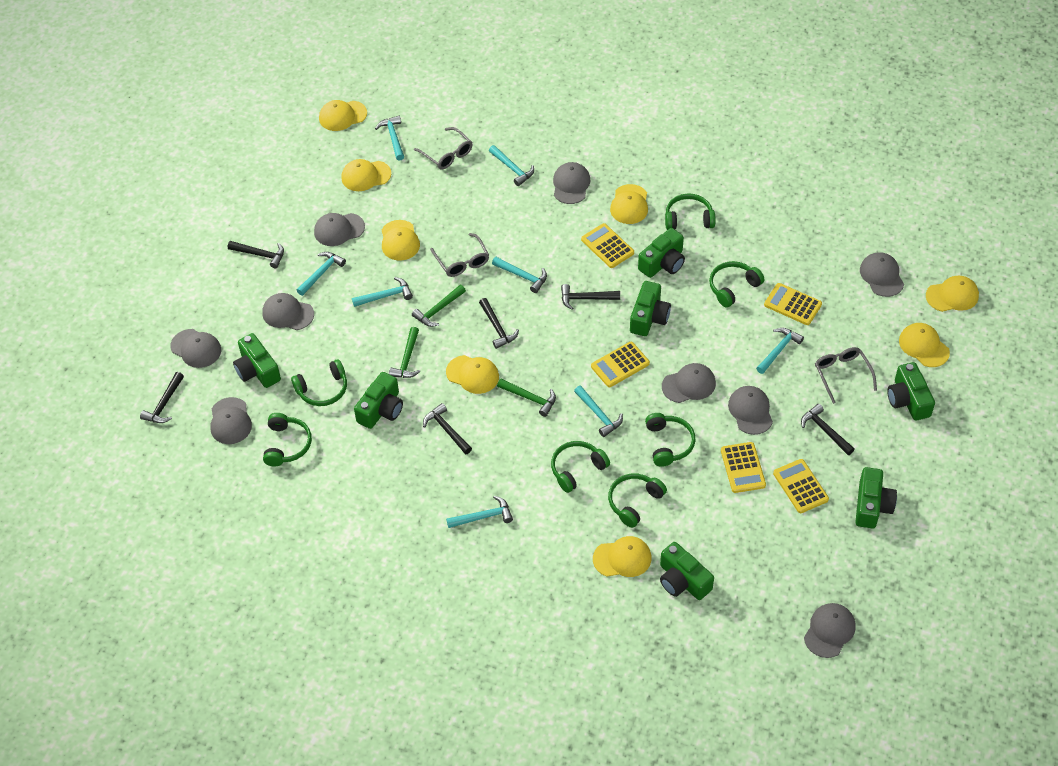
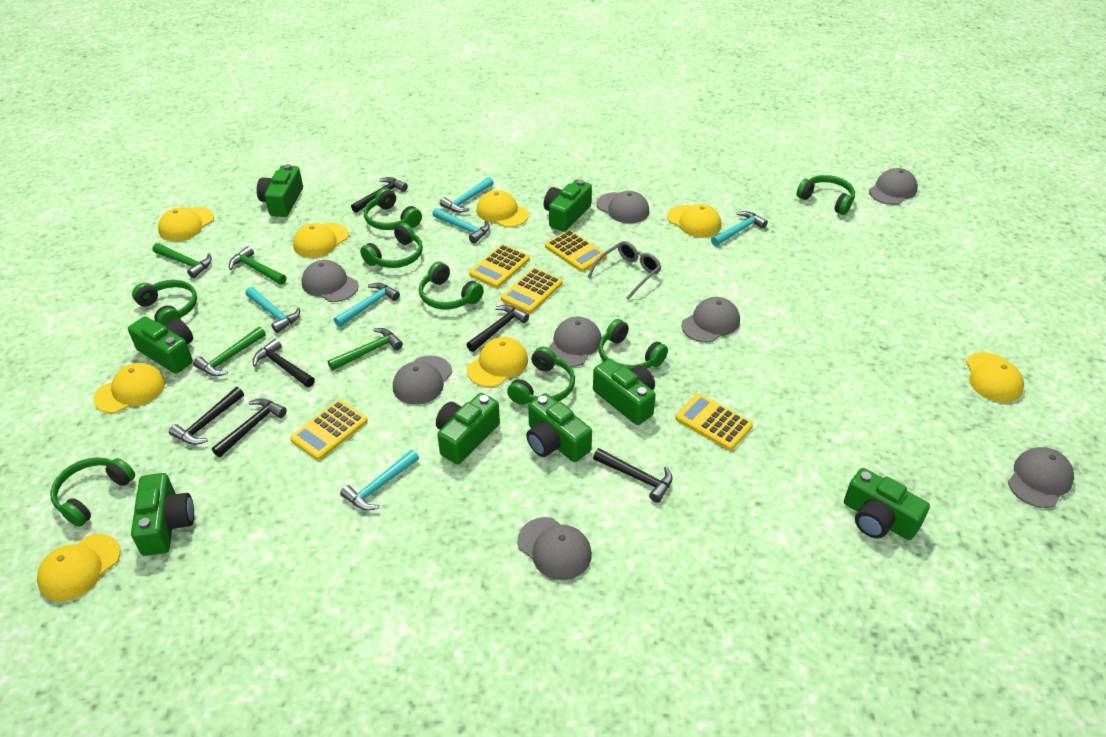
green camera: [233,333,281,388] [354,372,403,429] [630,281,671,336] [638,228,685,278] [660,542,714,600] [856,467,897,529] [887,362,935,420] = 7 -> [128,317,193,374] [131,473,194,556] [257,164,303,217] [436,393,500,464] [526,393,592,462] [544,179,592,232] [593,359,656,425] [844,468,930,540] = 8
green hammer: [389,327,421,378] [412,285,466,327] [497,378,556,417] = 3 -> [152,243,212,278] [193,327,266,376] [229,246,286,285] [328,328,403,371] = 4
green headphones: [263,413,312,467] [291,359,347,406] [551,441,610,493] [608,473,667,528] [645,413,696,467] [665,193,715,230] [709,261,764,308] = 7 -> [50,457,135,527] [132,280,197,325] [360,223,423,268] [364,188,422,230] [419,262,484,310] [507,347,575,405] [599,319,668,370] [797,175,855,215] = 8
grey cap: [170,329,221,368] [210,397,252,444] [262,293,314,330] [314,213,365,246] [553,162,590,204] [662,363,716,403] [728,386,773,435] [804,603,856,658] [860,252,904,297] = 9 -> [301,260,359,302] [393,356,452,405] [517,517,592,580] [548,317,601,367] [597,191,649,223] [681,297,740,343] [869,168,918,205] [1008,447,1074,508] = 8
grey glasses: [414,127,473,170] [430,233,489,277] [815,347,877,404] = 3 -> [588,241,661,300] = 1
turquoise hammer: [296,252,346,296] [352,277,413,307] [375,116,404,161] [446,496,513,528] [489,145,534,186] [492,257,547,293] [574,386,623,437] [756,328,804,374] = 8 -> [245,287,300,333] [334,283,400,327] [340,450,419,510] [432,208,490,243] [440,177,494,213] [711,211,768,246] = 6

